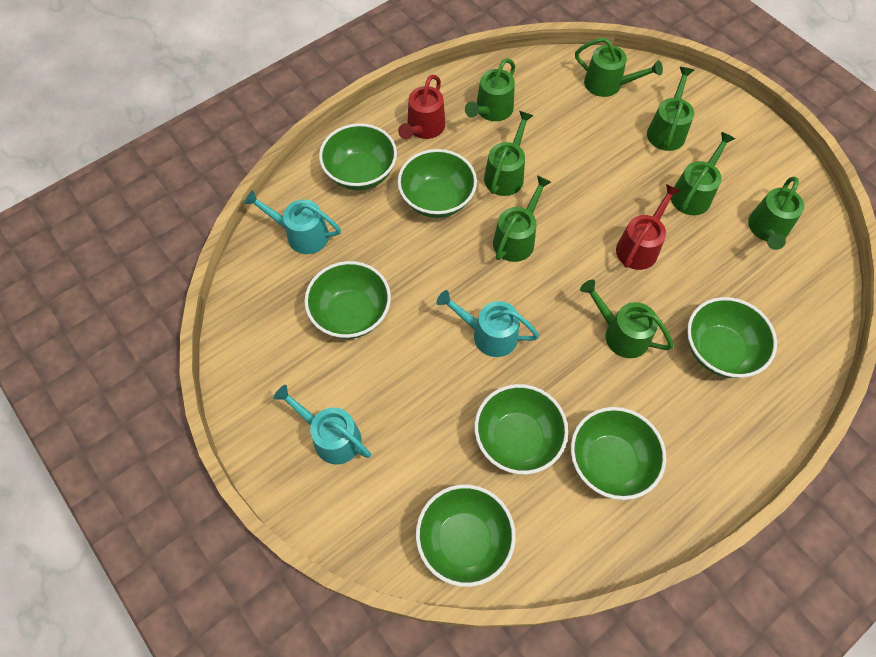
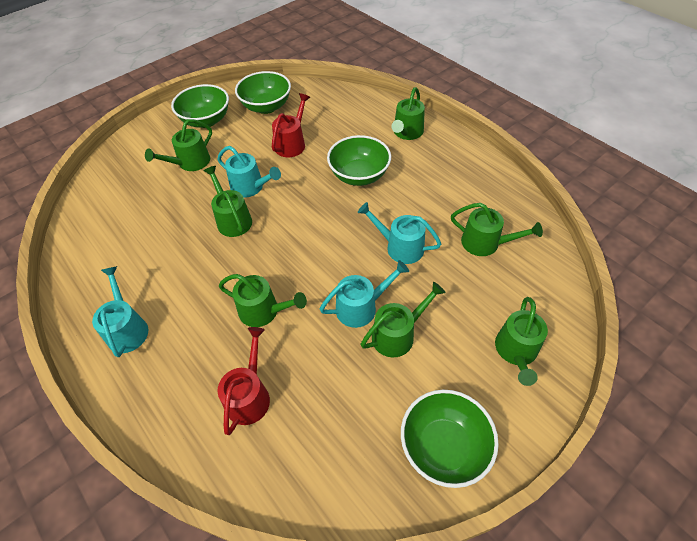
green bowl: [304,261,391,339] [319,123,397,190] [398,149,477,218] [416,485,516,587] [474,384,568,474] [571,407,666,500] [687,297,777,378] = 7 -> [171,84,229,128] [235,71,291,114] [327,135,391,186] [401,390,499,488] = 4
green watering can: [465,58,515,121] [484,111,534,196] [493,175,551,262] [575,38,663,97] [580,279,673,358] [647,67,694,151] [671,132,735,215] [748,177,804,250] = 8 -> [145,119,212,171] [203,166,252,237] [219,274,307,327] [361,282,446,357] [391,87,425,140] [451,203,543,256] [495,297,548,386] = 7
turquoise watering can: [244,190,341,254] [273,385,371,464] [437,290,539,357] = 3 -> [92,266,148,357] [217,146,281,198] [320,260,409,328] [358,202,441,264] = 4

